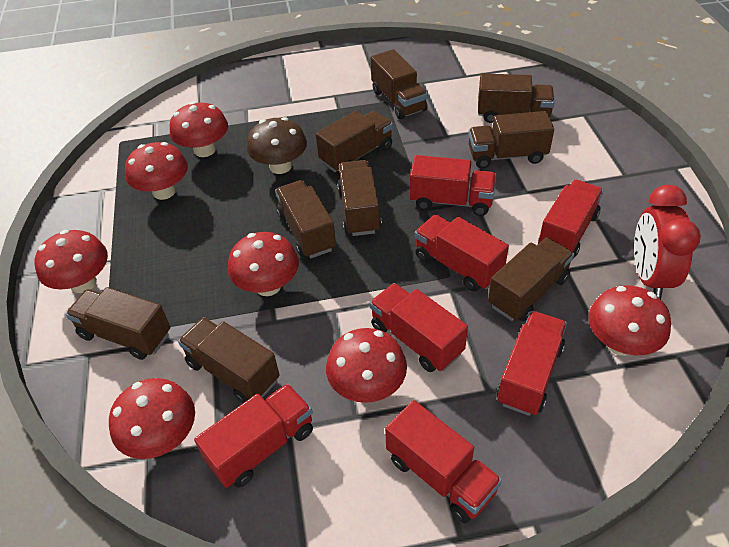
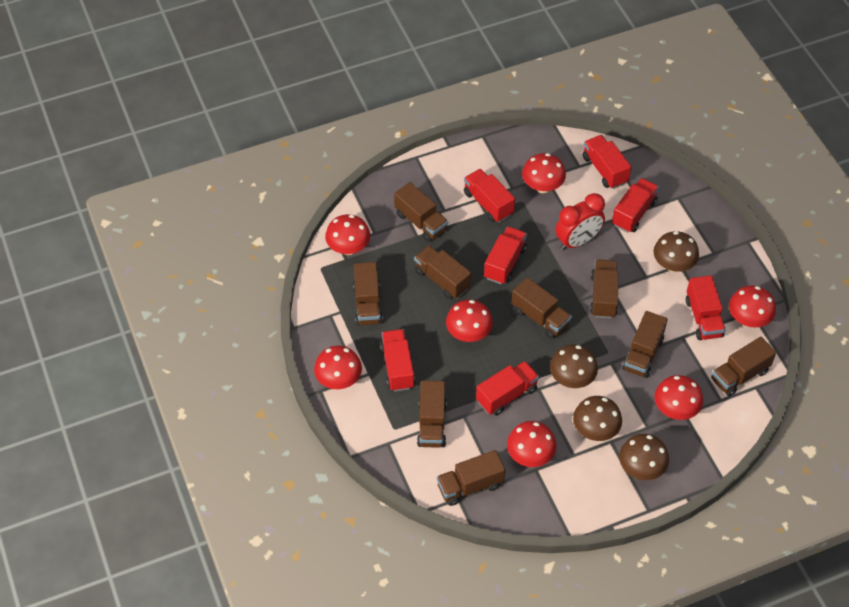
brown mushroom: [247,117,307,174] = 1 -> [550,344,598,388] [573,396,622,441] [619,434,669,480] [654,231,699,272] = 4

